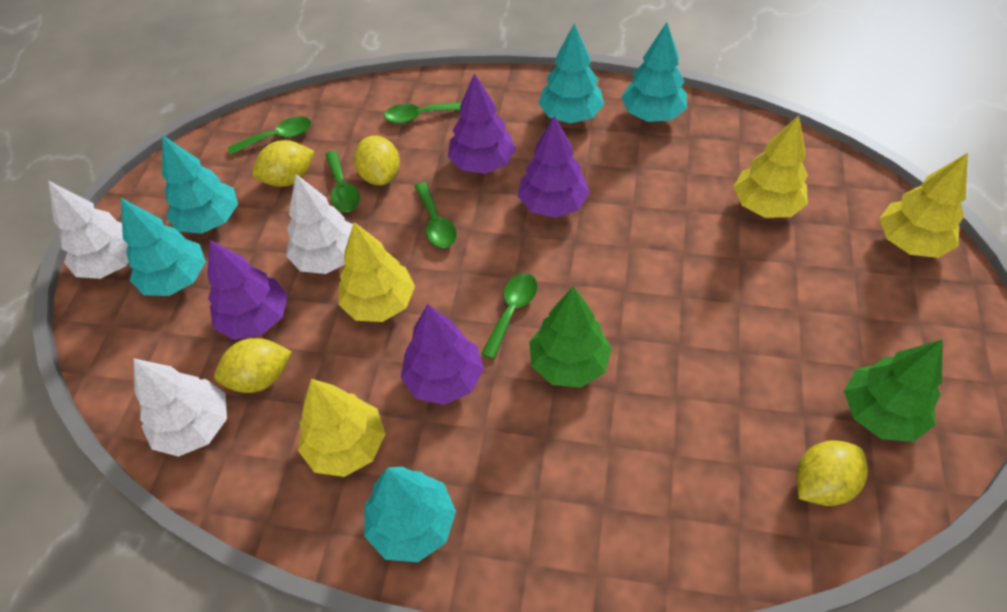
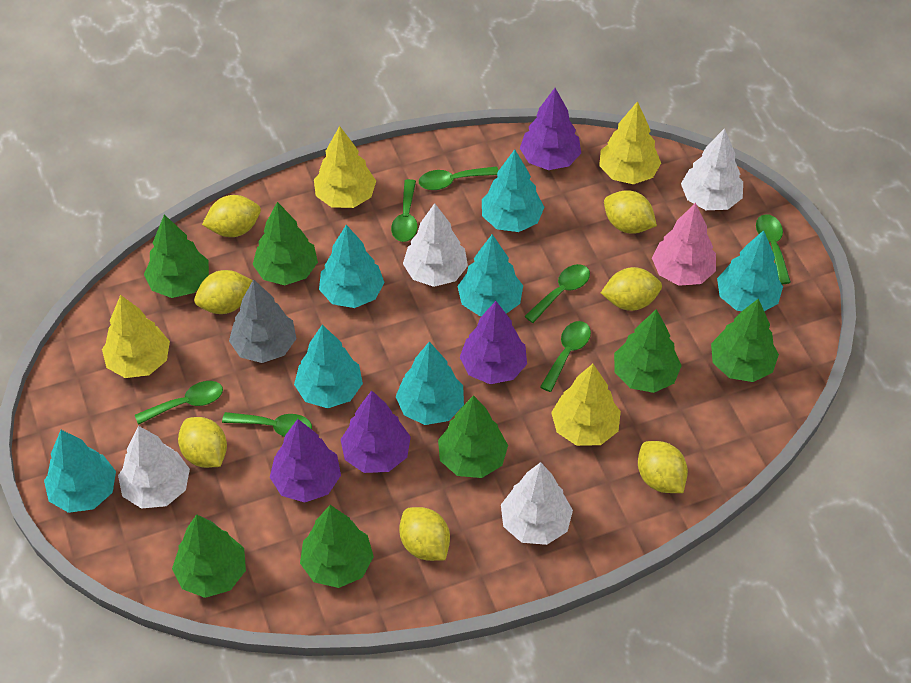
green spoon: [228,116,311,155] [325,151,360,212] [384,102,462,124] [415,182,457,248] [481,273,537,359] = 5 -> [135,381,223,425] [222,412,312,437] [391,179,418,242] [419,166,499,190] [524,264,590,323] [540,321,591,392] [756,214,791,284] = 7
green tree: [529,286,612,388] [844,339,943,442] = 2 -> [144,215,209,298] [172,514,246,598] [253,202,318,285] [300,505,374,588] [438,395,508,478] [614,309,682,393] [711,298,779,382] = 7
grey tree: none = 0 -> [229,279,297,363] = 1
pink tree: none = 0 -> [652,203,716,286] = 1
turquoise tree: [121,198,206,296] [162,135,238,234] [364,467,456,562] [538,23,604,123] [621,22,687,122] = 5 -> [44,430,116,513] [294,325,363,408] [319,225,385,308] [396,342,464,425] [457,234,523,316] [482,149,544,232] [717,230,783,311] = 7
white tree: [48,181,129,279] [133,358,227,457] [286,174,353,274] = 3 -> [118,426,190,509] [403,203,468,287] [501,462,573,545] [681,128,743,210] = 4
yellow lemon: [214,338,292,393] [252,140,314,187] [354,135,400,185] [796,440,868,506] = 4 -> [178,417,227,468] [194,270,253,314] [202,195,261,237] [399,507,450,561] [601,267,662,311] [604,190,657,234] [638,441,688,493] = 7

